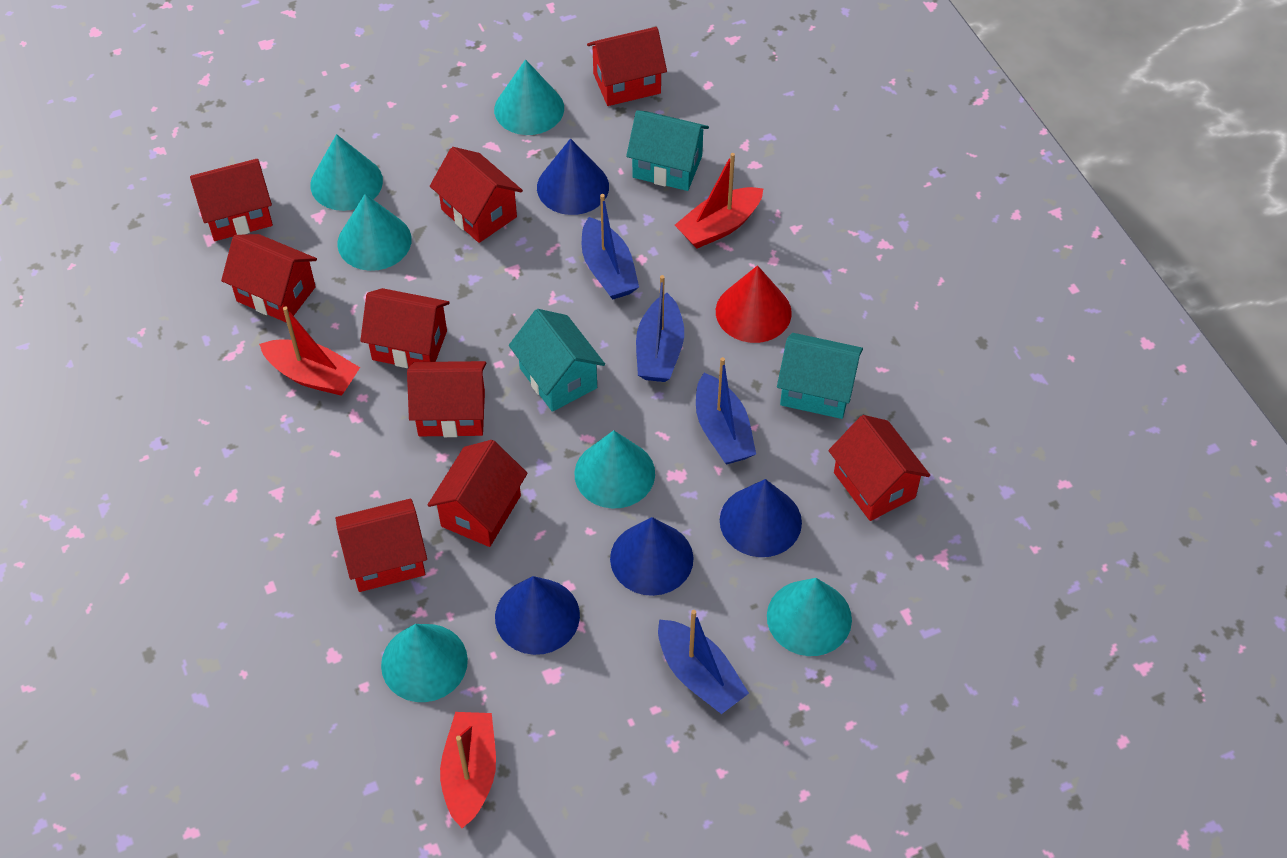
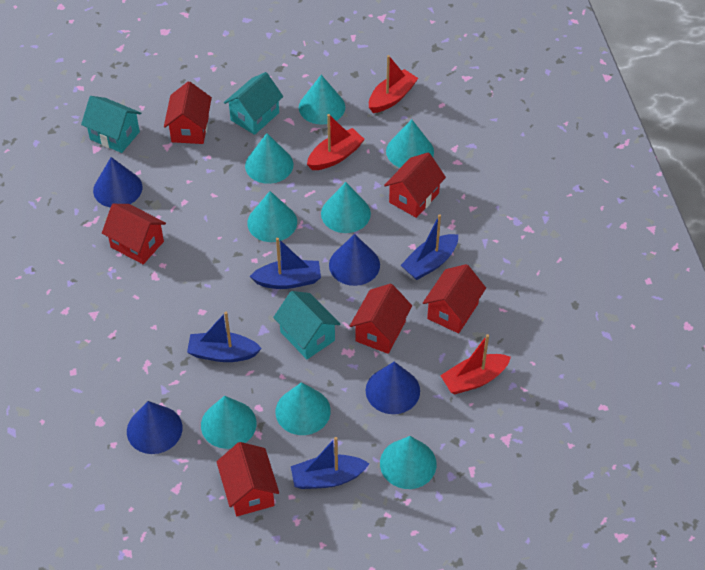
red cone: [716,265,792,343] = 1 -> none = 0
red house: [190,159,273,241] [221,234,317,323] [336,499,427,592] [360,288,450,368] [407,361,486,437] [428,440,528,547] [430,147,523,243] [587,27,667,106] [828,415,930,521] = 9 -> [102,204,166,264] [164,81,212,144] [216,442,279,516] [350,284,412,354] [384,153,446,218] [423,264,486,333] = 6
turquoise cone: [310,134,383,211] [337,194,412,271] [381,624,468,702] [494,59,564,135] [575,430,655,508] [767,578,852,656] = 6 -> [201,396,256,449] [245,133,293,184] [247,191,297,242] [275,382,331,435] [299,75,345,125] [321,182,371,233] [380,436,436,489] [386,119,434,168] = 8

